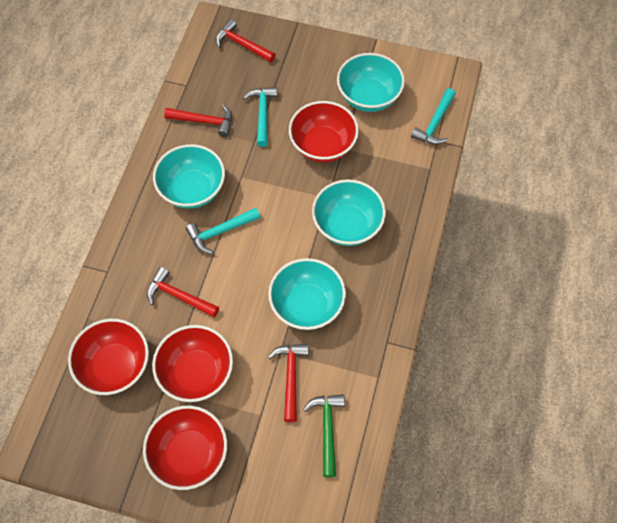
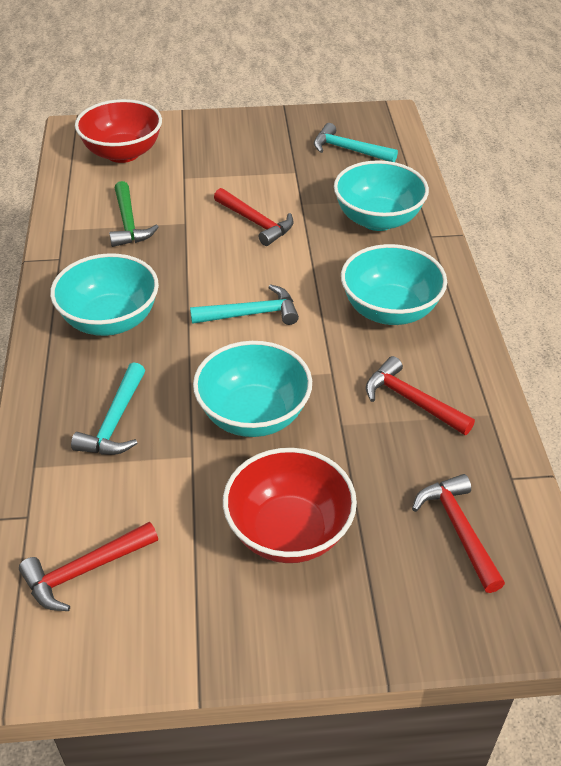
red bowl: [68,319,149,395] [143,406,227,490] [152,325,233,402] [289,101,359,163] = 4 -> [75,99,162,163] [223,448,357,563] = 2

